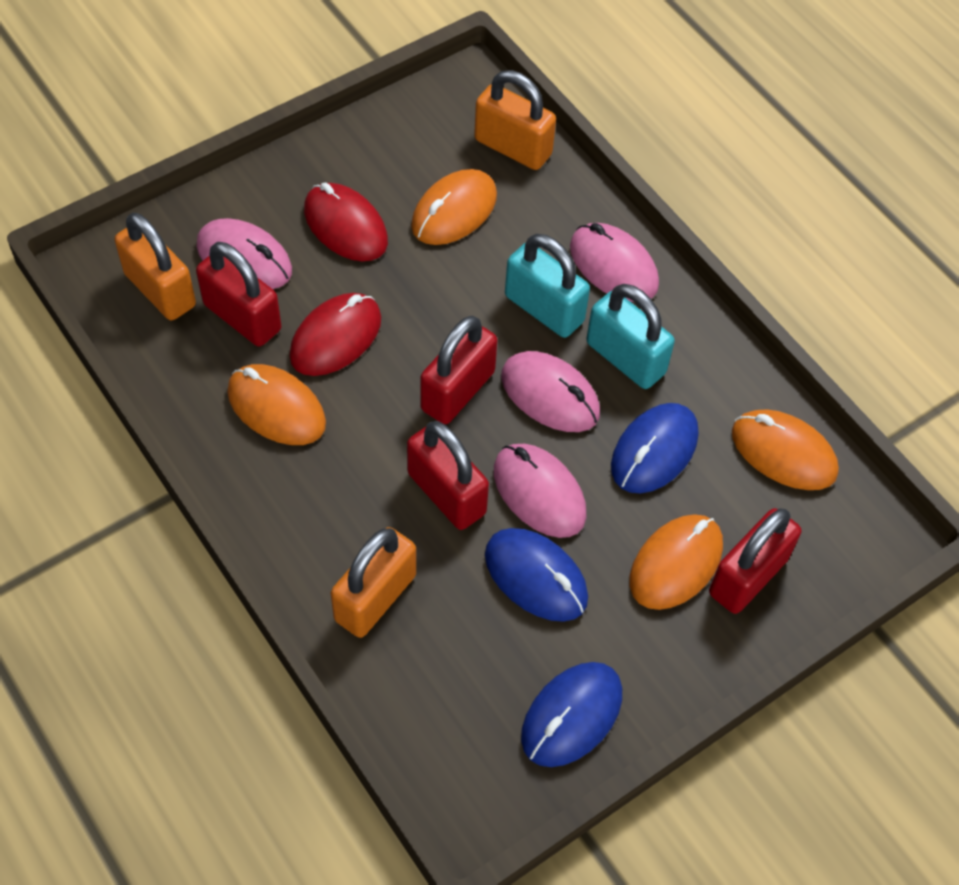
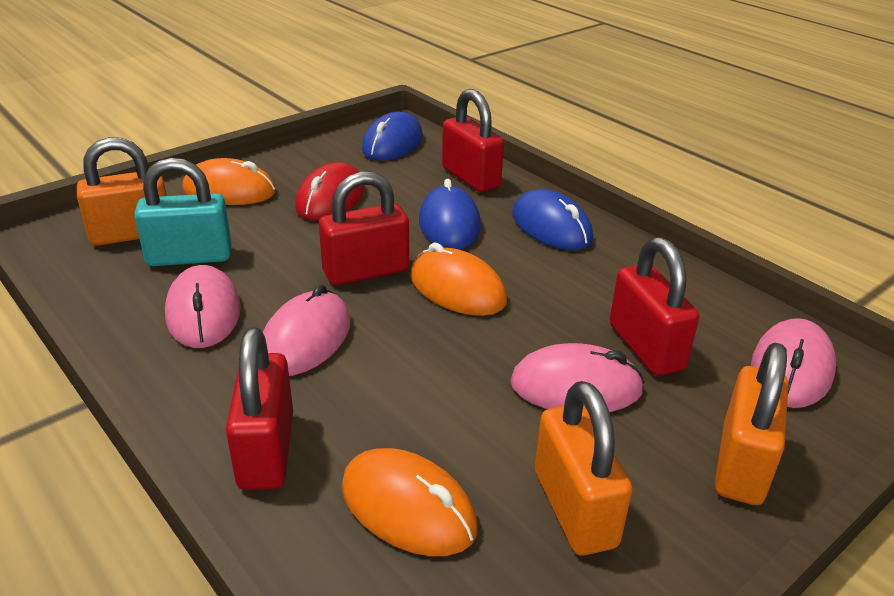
orange mouse: [227,364,326,445] [411,169,497,245] [630,514,723,610] [732,409,839,490] = 4 -> [183,158,276,205] [342,448,478,556] [410,243,507,316] = 3
red mouse: [289,293,381,376] [304,183,388,261] = 2 -> [295,162,365,221] = 1
turquoise padlock: [505,234,590,338] [586,284,675,389] = 2 -> [134,158,231,266] = 1

